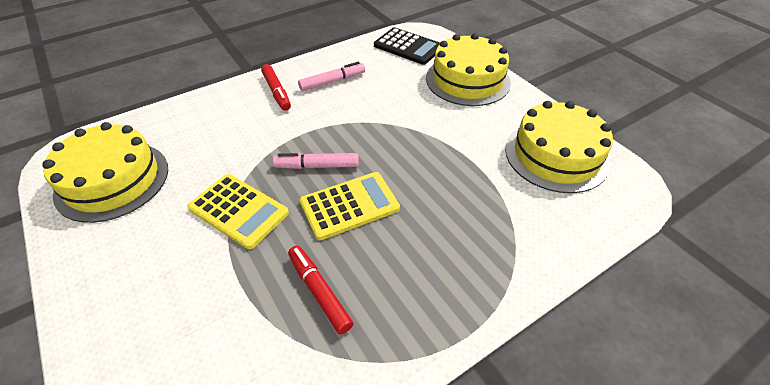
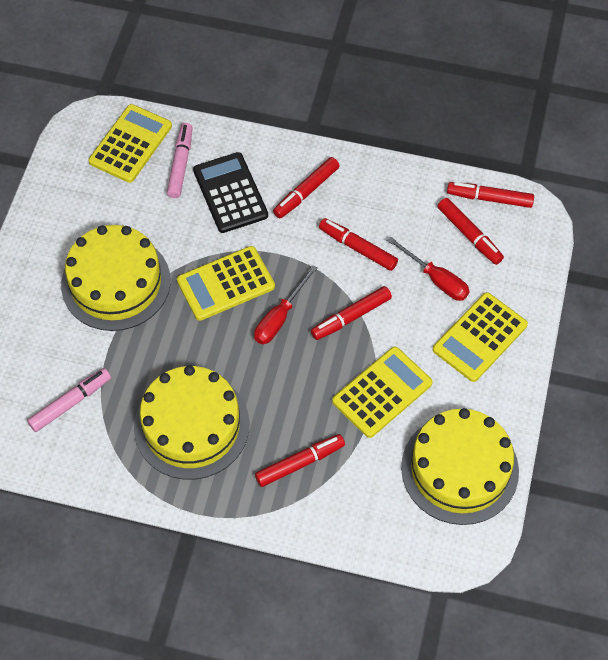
red marker: [261,64,291,111] [288,246,354,334] = 2 -> [255,434,345,487] [273,157,340,218] [311,286,392,340] [319,218,398,271] [438,198,504,265] [447,182,534,208] = 6
red screwdriver: none = 0 -> [254,265,318,344] [387,236,470,301] = 2
yellow calculator: [187,174,289,249] [300,172,400,240] = 2 -> [88,104,172,183] [177,246,275,321] [332,347,433,438] [433,292,528,382] = 4

